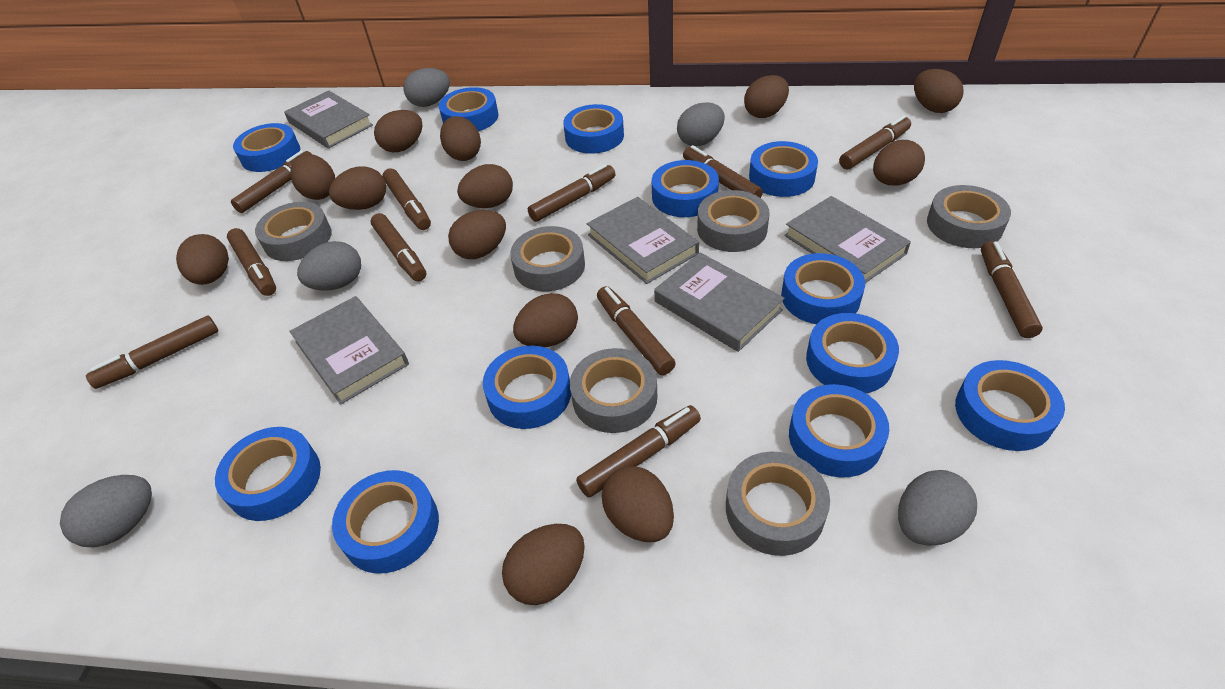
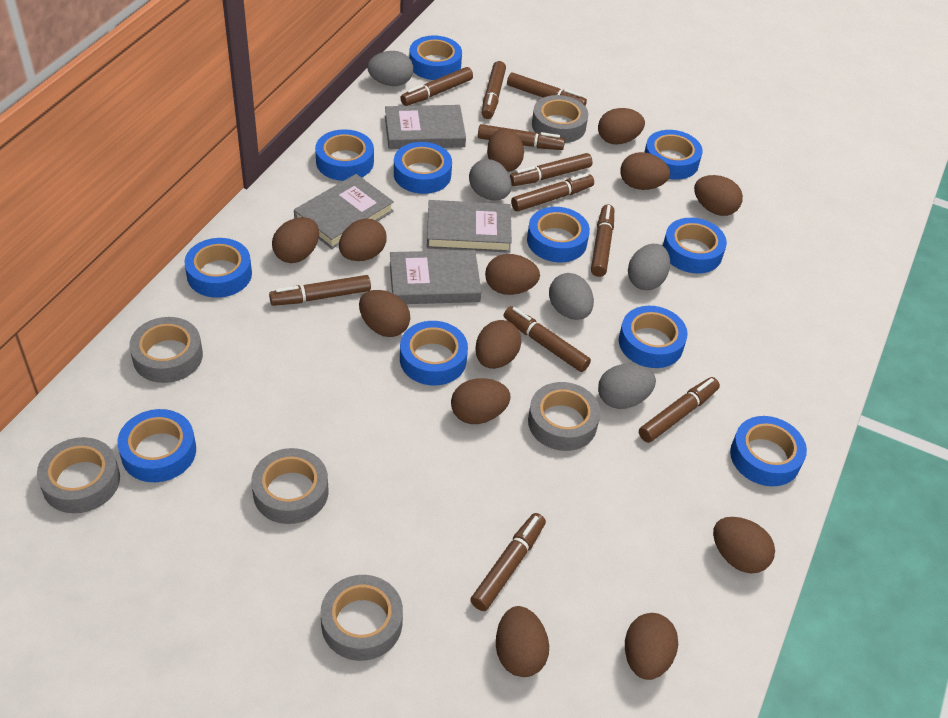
blue tape: [215,427,321,521] [233,123,300,172] [332,470,439,574] [439,87,498,131] [483,346,571,429] [563,104,624,154] [652,160,719,217] [749,141,818,197] [781,253,865,324] [789,384,889,478] [806,313,899,393] [955,360,1065,451] = 12 -> [117,409,196,482] [184,238,252,298] [315,129,374,181] [394,142,452,194] [400,321,468,385] [409,35,462,80] [527,207,590,262] [619,306,688,368] [644,130,703,180] [663,218,727,273] [730,416,807,486] = 11
grey book: [284,91,373,149] [290,296,409,404] [587,197,699,284] [654,252,785,352] [784,196,911,283] = 5 -> [294,174,394,249] [385,105,466,149] [390,250,481,304] [427,200,512,253] = 4

